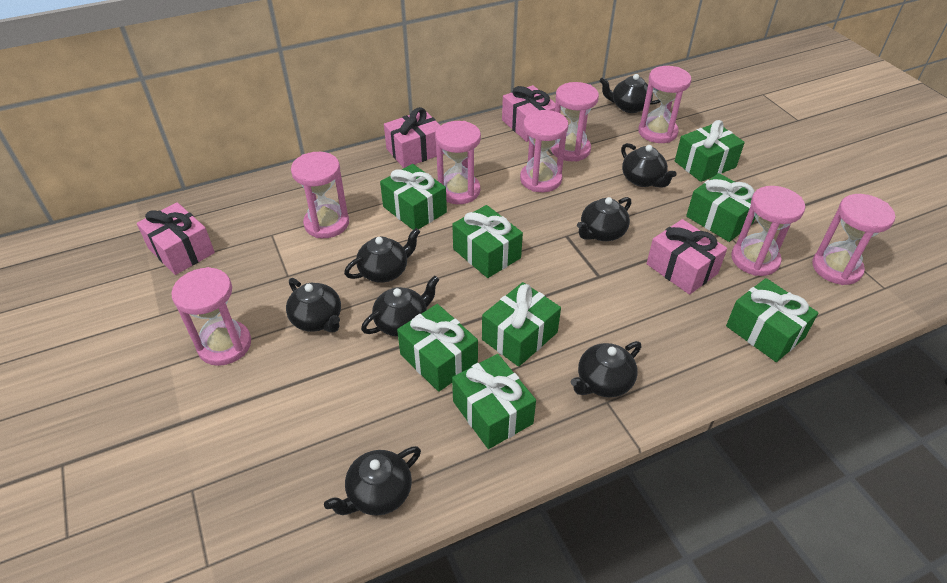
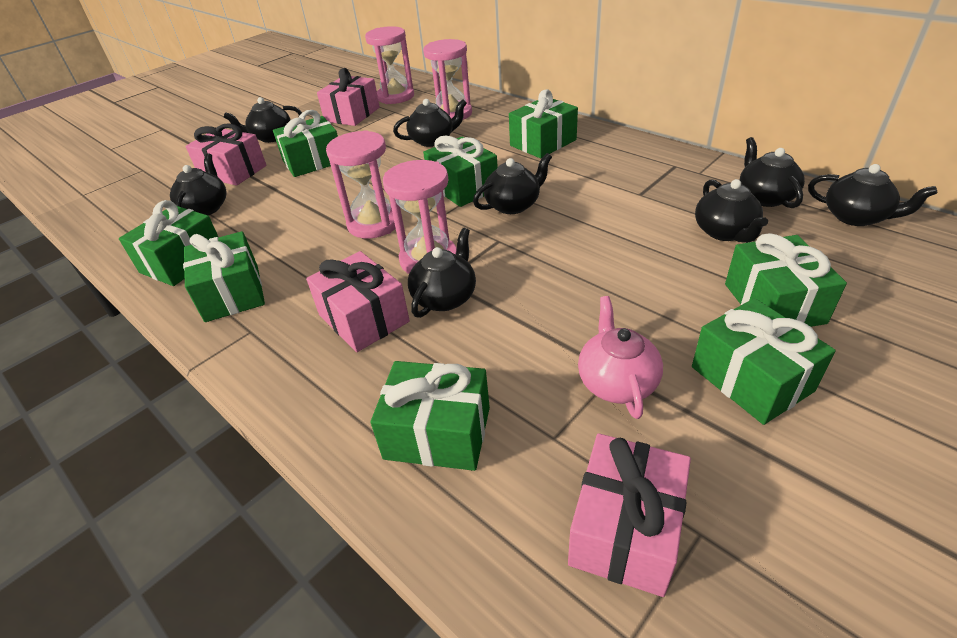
pink hourglass: [171,267,251,366] [291,152,349,238] [435,121,481,204] [520,110,568,192] [551,82,599,161] [638,66,691,143] [731,186,805,276] [812,194,895,285] = 8 -> [326,130,396,238] [365,26,414,104] [383,160,457,274] [423,39,472,120] = 4
pink teapot: none = 0 -> [578,296,663,419] = 1

